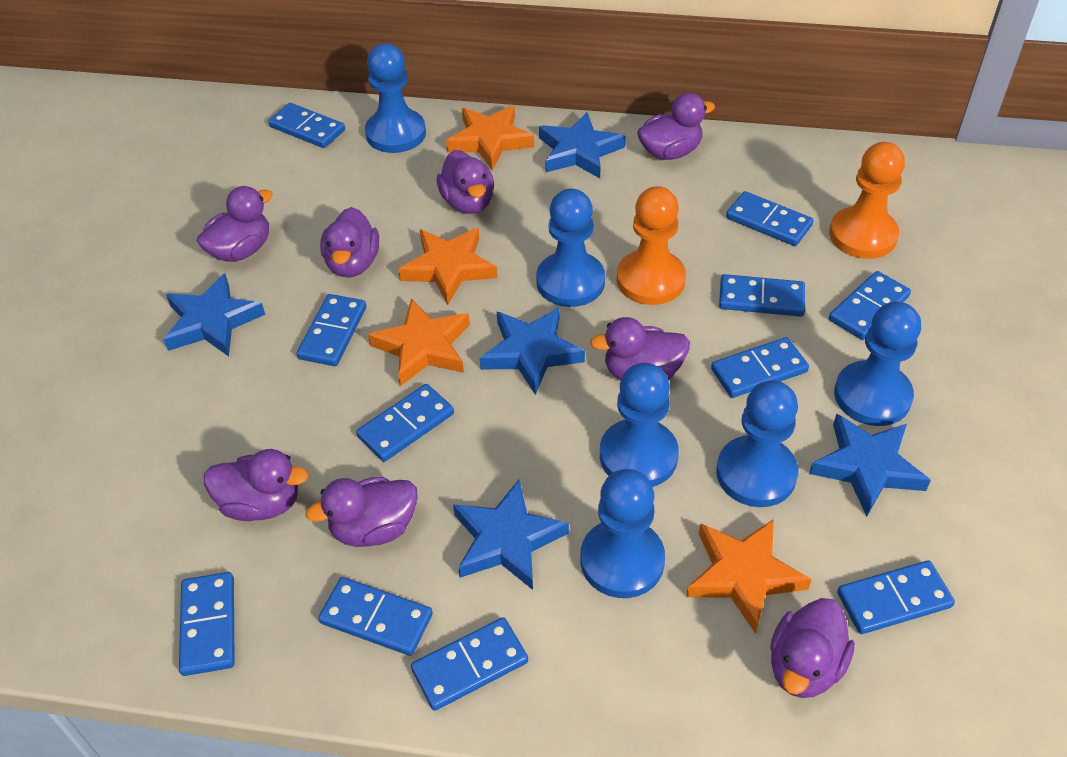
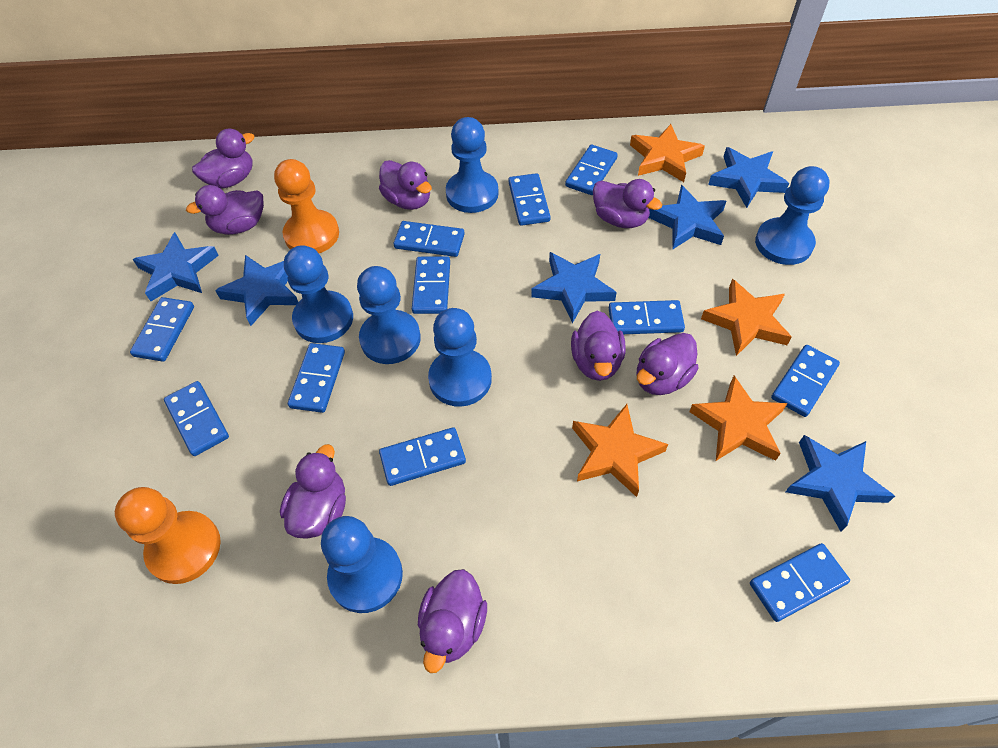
blue star: [163,273,265,356] [453,480,569,590] [480,308,585,395] [539,112,625,178] [809,414,931,516] = 5 -> [133,232,219,301] [215,255,298,326] [531,252,617,323] [648,185,726,250] [708,147,789,208] [785,435,895,531] = 6

